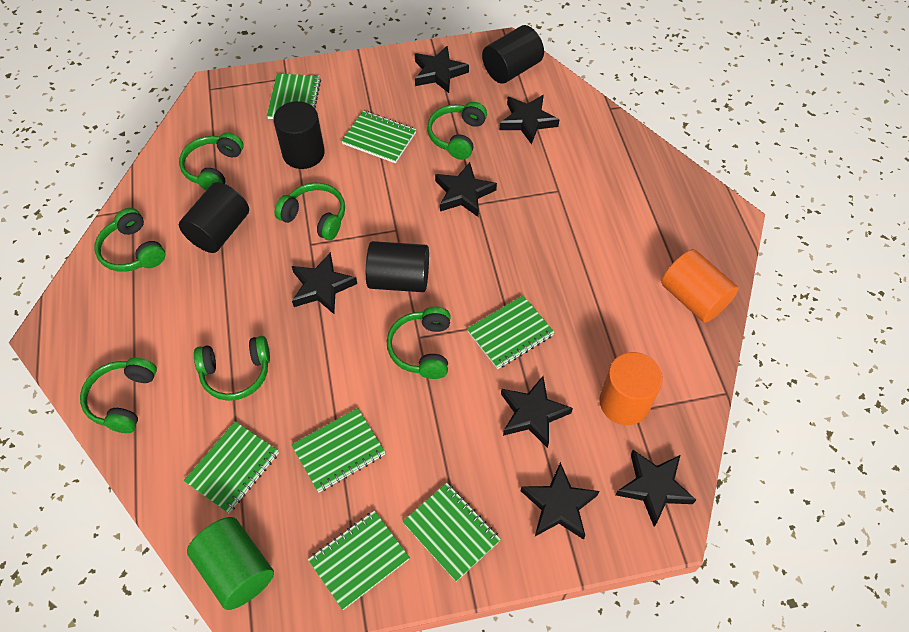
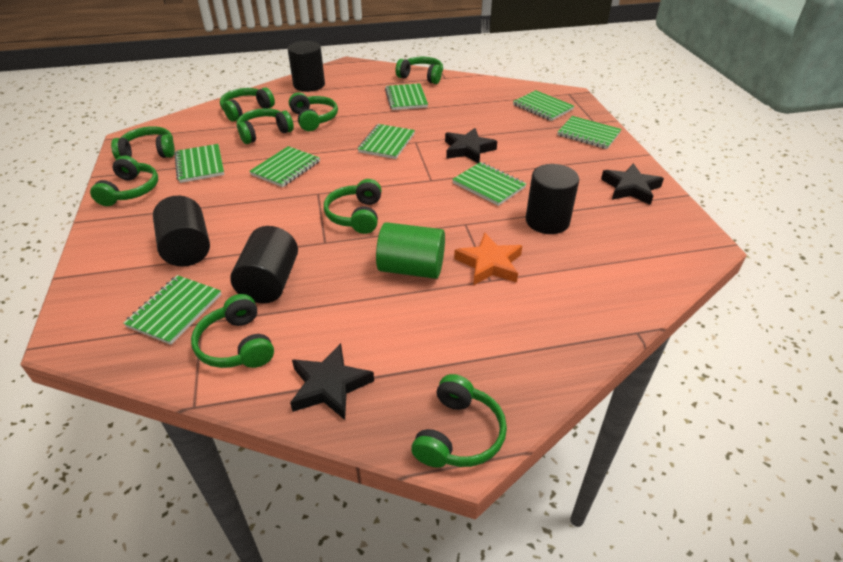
black star: [292,252,357,314] [415,45,469,93] [435,162,497,217] [500,95,560,145] [501,376,573,448] [521,462,599,540] [616,450,696,527] = 7 -> [290,343,374,420] [445,128,497,163] [601,163,664,205] = 3
green headphones: [80,358,157,433] [94,208,165,272] [179,132,244,190] [194,336,270,401] [274,183,345,240] [387,307,451,379] [427,102,487,160] = 7 -> [90,156,158,206] [111,126,175,159] [191,294,274,368] [220,88,275,122] [237,108,294,144] [289,93,338,131] [324,179,381,234] [396,57,443,84] [411,374,507,468] = 9
green notebook: [183,421,279,513] [267,74,321,119] [291,408,386,493] [308,510,410,610] [342,110,416,163] [402,483,501,582] [467,295,555,369] = 7 -> [123,275,222,345] [174,144,224,183] [249,146,320,187] [358,124,415,159] [385,83,428,110] [452,162,526,206] [513,90,574,121] [557,116,622,149] = 8
orange cylinder: [599,352,663,425] [661,249,738,323] = 2 -> none = 0
orange star: none = 0 -> [454,232,522,285] = 1

